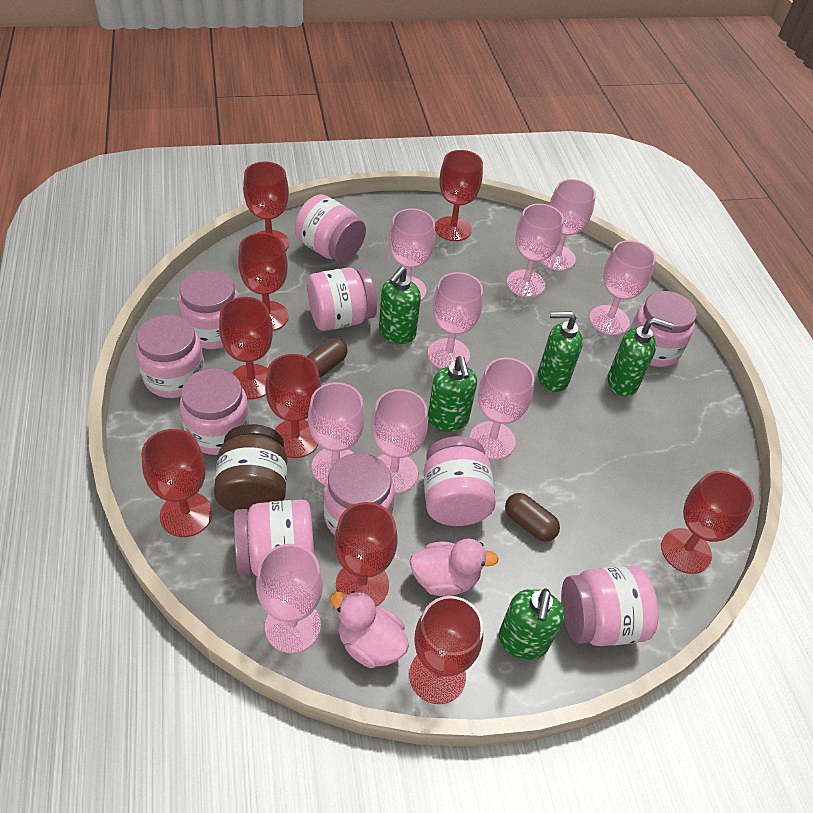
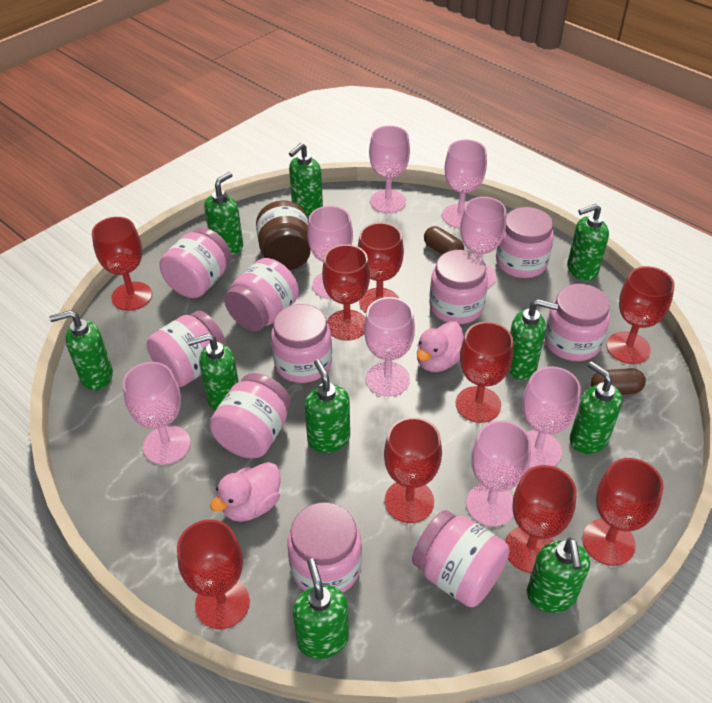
green soap dispenser: [379,266,421,344] [428,356,477,432] [499,589,564,660] [538,311,583,392] [608,318,674,396] = 5 -> [49,310,113,390] [187,333,239,411] [204,172,243,255] [289,143,323,215] [293,558,349,659] [305,359,350,453] [508,299,558,380] [527,538,590,613] [567,204,609,281] [570,361,623,454] = 10
pink goblet: [256,544,323,653] [308,382,365,485] [371,389,428,494] [389,209,435,300] [428,272,483,369] [470,358,534,460] [506,204,564,297] [540,179,596,271] [589,240,656,335] = 9 -> [123,362,191,465] [307,206,353,299] [364,297,415,397] [369,126,410,213] [442,140,487,228] [460,197,506,288] [466,420,531,527] [522,366,581,468] = 8

